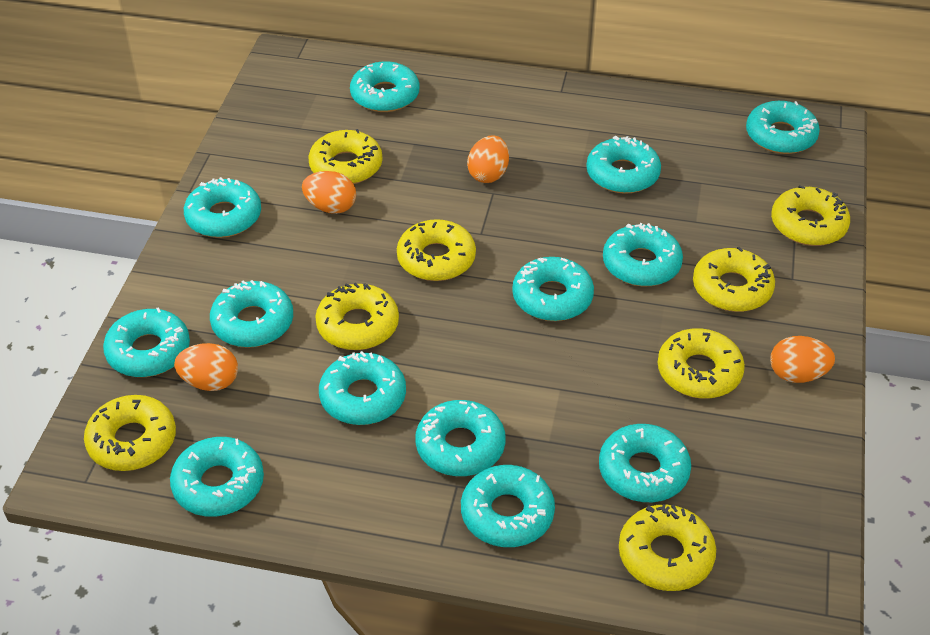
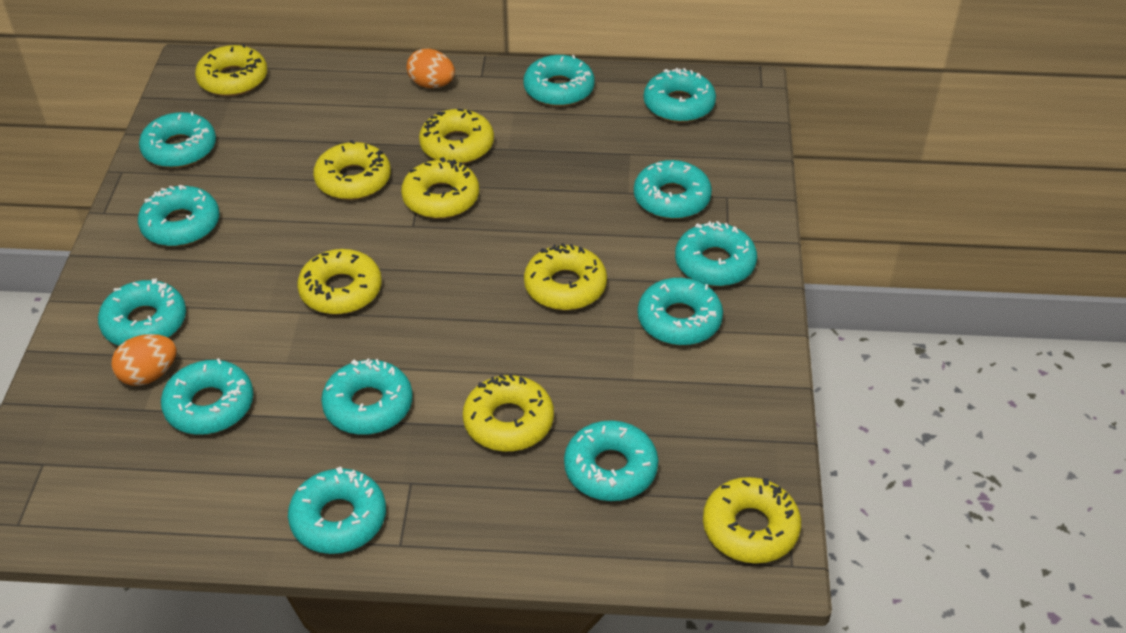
orange egg: [174,343,238,391] [302,171,356,214] [467,135,509,183] [770,336,835,383] = 4 -> [112,334,177,386] [407,48,455,88] = 2
turquoise donut: [103,307,190,377] [170,437,264,517] [184,177,261,238] [210,280,293,348] [319,351,406,425] [350,61,419,112] [415,400,506,476] [461,465,555,547] [512,257,594,321] [586,136,661,194] [599,424,691,502] [603,223,683,286] [746,101,820,154] = 13 -> [98,278,186,346] [138,185,220,247] [139,111,216,168] [161,358,254,435] [288,467,386,554] [321,358,413,435] [523,55,595,107] [564,420,658,501] [634,160,712,219] [638,278,723,346] [644,68,716,123] [675,221,757,286] = 12

